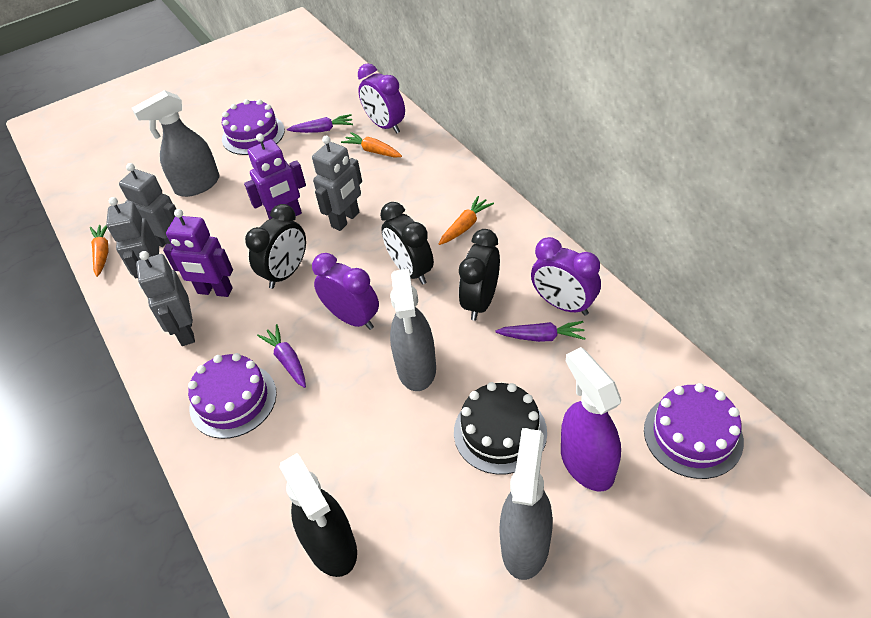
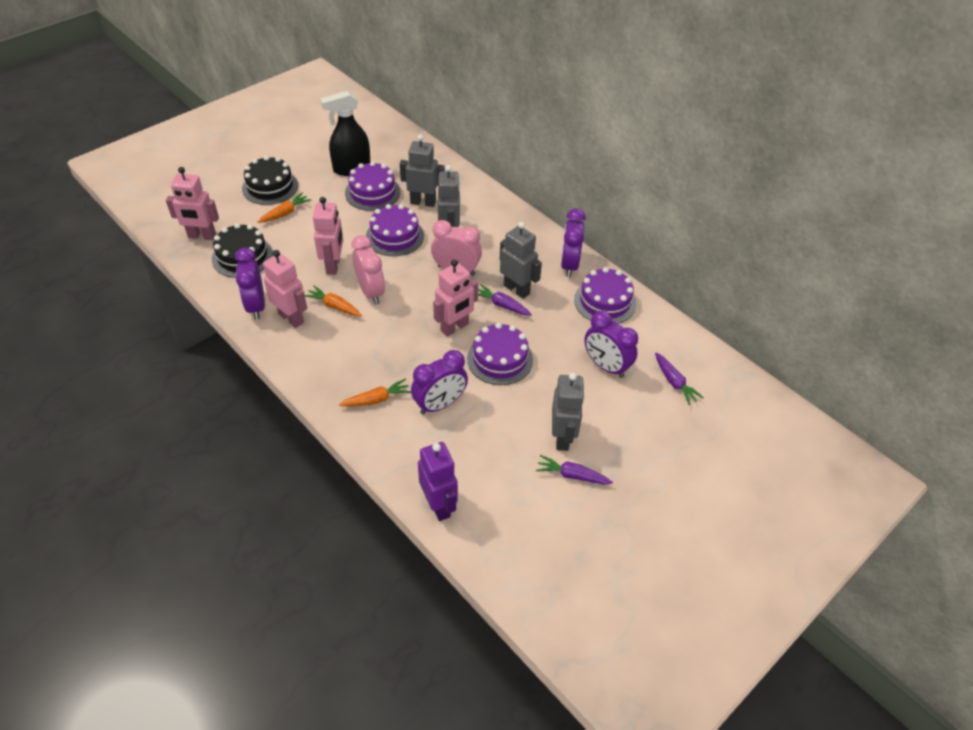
black cake: [454,382,547,475] = 1 -> [212,223,273,278] [242,156,298,205] = 2
black clock: [245,204,306,289] [380,202,434,285] [459,229,500,321] = 3 -> none = 0
grey spray bottle: [132,90,219,197] [390,269,436,391] [499,428,553,580] = 3 -> none = 0
pink clock: none = 0 -> [352,235,385,305] [431,220,482,276] = 2
pink robot: none = 0 -> [166,167,219,240] [263,250,307,328] [313,197,343,275] [433,259,478,336] = 4
purple cake: [188,353,277,439] [222,99,285,155] [644,383,744,479] = 3 -> [345,161,401,211] [366,204,424,256] [467,323,533,385] [574,267,636,324] = 4
purple clock: [312,253,379,330] [358,63,405,134] [531,237,601,316] = 3 -> [235,248,265,320] [411,350,468,414] [561,209,586,277] [584,311,638,378] = 4
purple robot: [163,209,233,297] [244,133,306,219] = 2 -> [418,442,458,521] = 1
purple spray bottle: [561,347,621,491] = 1 -> none = 0

